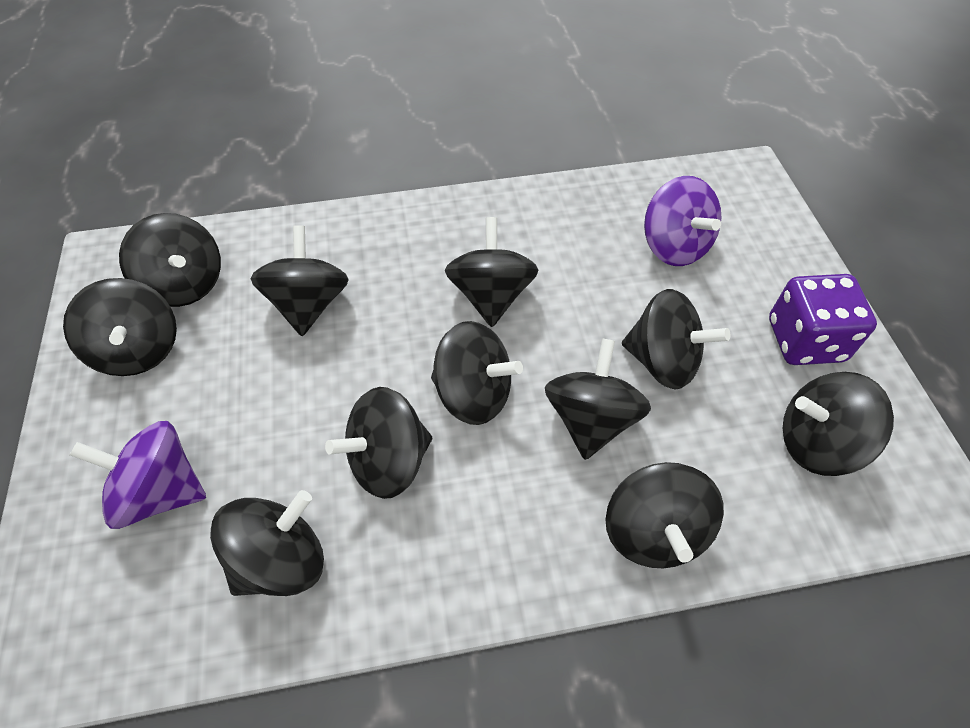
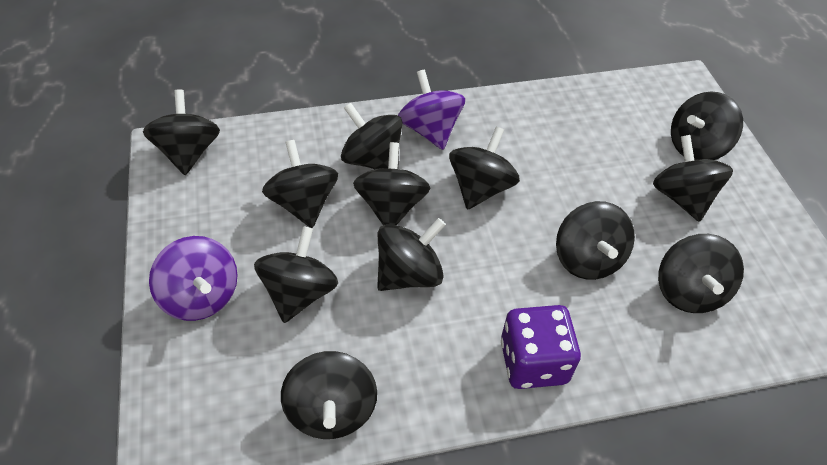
black spinning top: [63,278,177,376] [119,213,221,307] [210,490,324,596] [250,225,349,336] [325,387,432,499] [431,321,523,425] [445,217,539,327] [545,338,651,460] [605,462,724,568] [622,289,730,390] [783,372,894,476] = 11 -> [143,89,220,175] [254,226,338,323] [262,140,338,228] [281,351,377,439] [341,103,402,169] [353,142,430,225] [377,218,446,291] [449,127,520,210] [556,201,635,280] [653,135,733,222] [658,234,744,313] [671,92,743,160] = 12

